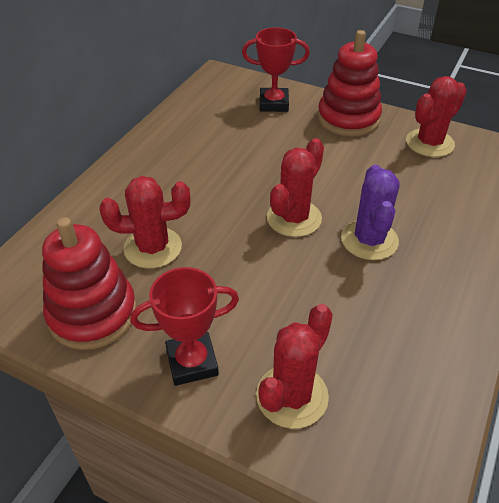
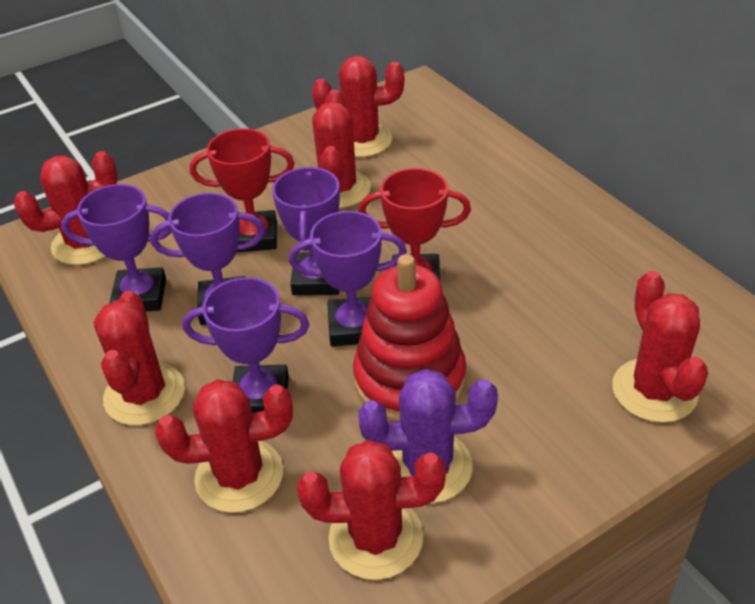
purple trophy: none = 0 -> [61,184,172,311] [150,193,265,325] [182,277,309,413] [272,166,340,295] [289,211,407,347] = 5
red cactus: [99,176,190,269] [256,304,333,429] [267,138,324,237] [406,76,467,157] = 4 -> [14,151,118,265] [94,291,185,425] [155,379,293,513] [297,440,446,580] [312,56,404,157] [312,90,371,208] [612,271,708,423] = 7
red stacking toy: [42,217,137,350] [318,30,382,136] = 2 -> [353,254,466,422] = 1

